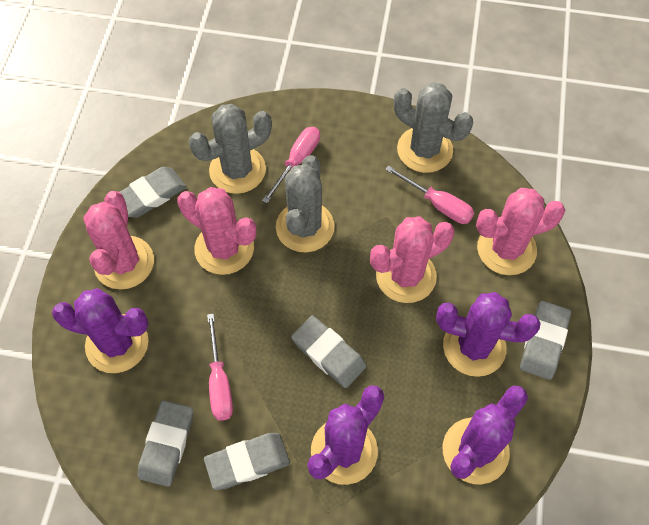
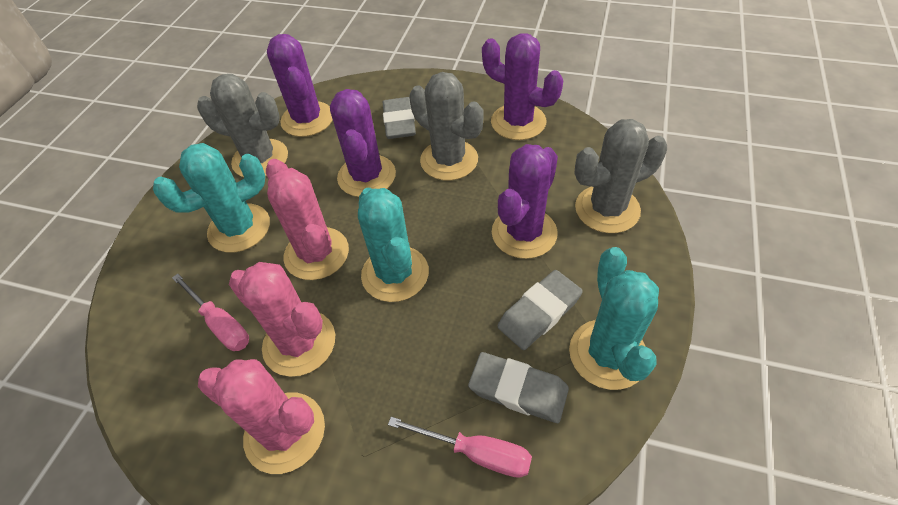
grey eraser: [120,167,187,218] [138,400,193,487] [204,433,290,490] [291,315,366,388] [520,301,571,380] = 5 -> [383,97,416,139] [468,352,569,423] [497,270,583,350] = 3
pink cactus: [83,191,154,290] [177,187,256,275] [370,216,455,303] [476,188,565,275] = 4 -> [198,359,325,474] [229,262,335,377] [266,159,349,280] = 3
pink screwdriver: [207,314,233,421] [262,127,320,204] [385,165,474,224] = 3 -> [172,274,249,351] [388,417,532,478] = 2
turquoise cactus: none = 0 -> [153,143,270,253] [358,188,429,302] [569,247,659,390] = 3

